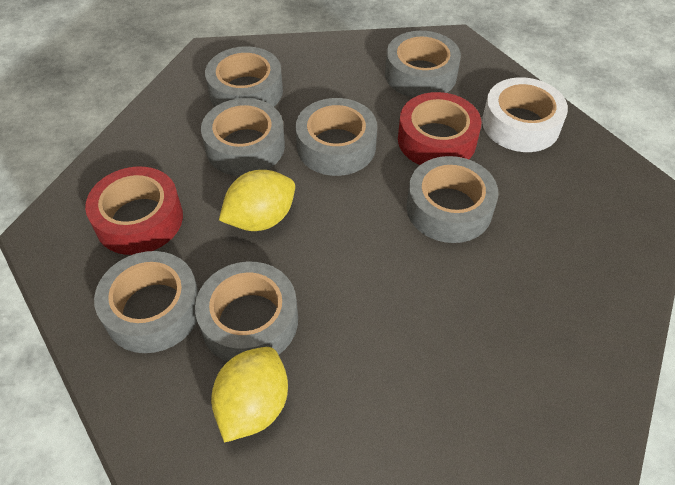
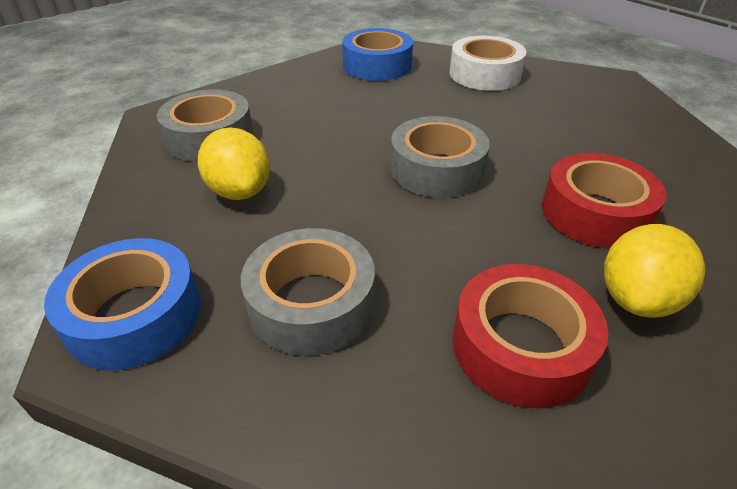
blue tape: none = 0 -> [44,238,201,371] [342,28,413,81] = 2
grey tape: [94,251,199,353] [195,262,298,362] [201,98,285,176] [205,46,283,107] [296,98,377,176] [385,31,461,98] [407,156,498,243] = 7 -> [157,89,254,162] [241,228,375,356] [390,116,490,198] = 3

